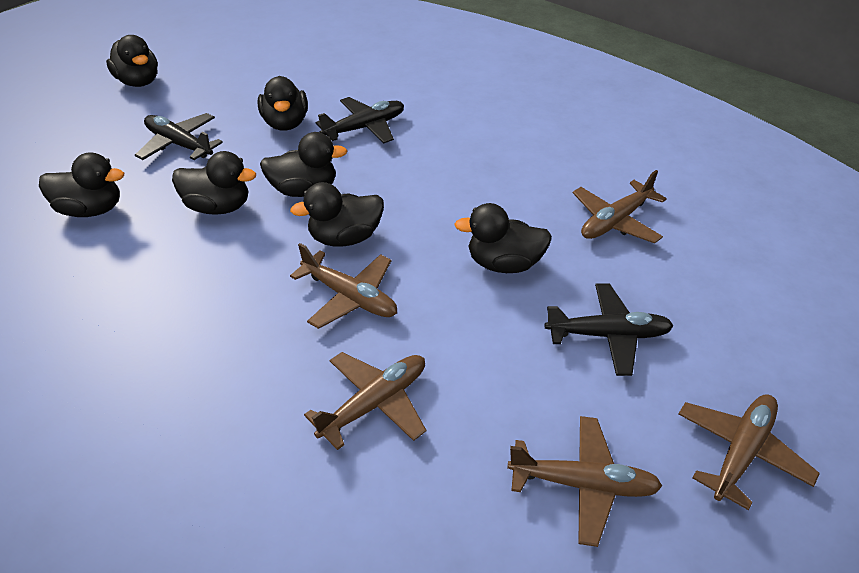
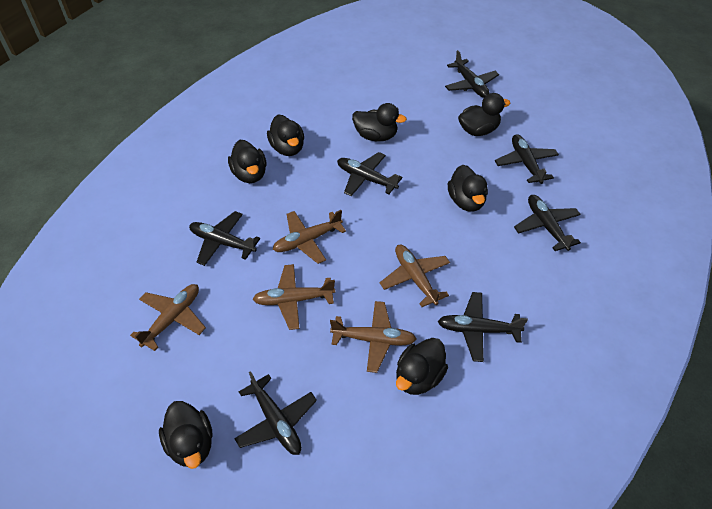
black plane: [135,113,223,160] [316,97,404,143] [545,284,674,376] = 3 -> [189,211,260,266] [234,371,317,455] [337,152,403,196] [437,292,528,362] [445,50,499,98] [495,134,559,184] [514,195,581,251] = 7

